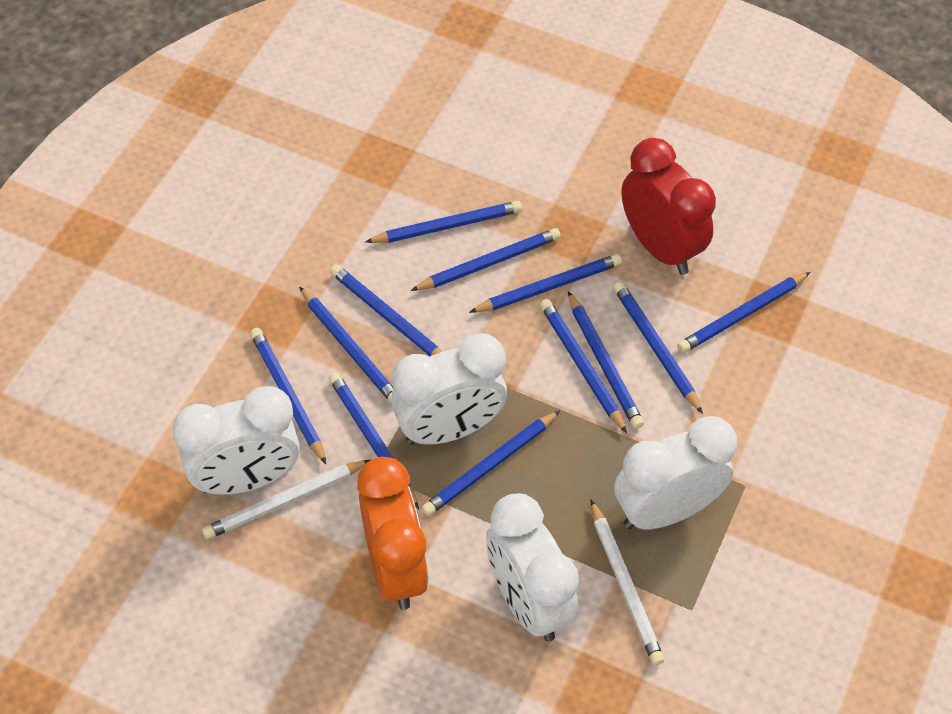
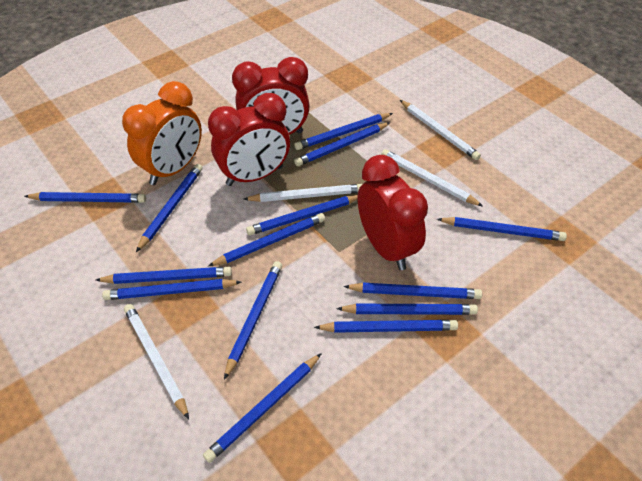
blue pencil: [250,328,326,464] [299,286,393,403] [329,372,419,509] [330,264,442,356] [365,201,522,243] [411,228,561,291] [422,410,560,516] [469,254,622,313] [540,299,627,433] [568,291,644,429] [613,281,703,414] [677,272,810,353] = 12 -> [24,192,146,203] [96,267,232,284] [102,279,241,300] [136,164,203,252] [203,353,322,463] [208,213,325,266] [224,261,282,380] [246,195,358,235] [294,113,393,150] [294,123,390,166] [314,320,458,333] [336,304,478,315] [343,283,482,299] [437,217,567,241] = 14
red clock: [621,138,716,275] = 1 -> [208,93,290,186] [232,57,310,135] [358,155,428,270] = 3
white clock: [173,386,300,495] [391,333,507,445] [486,493,579,641] [614,416,737,529] = 4 -> none = 0
white pencil: [202,460,370,540] [590,499,665,665] = 2 -> [124,304,189,419] [244,184,362,202] [381,149,483,206] [400,100,481,160] = 4

